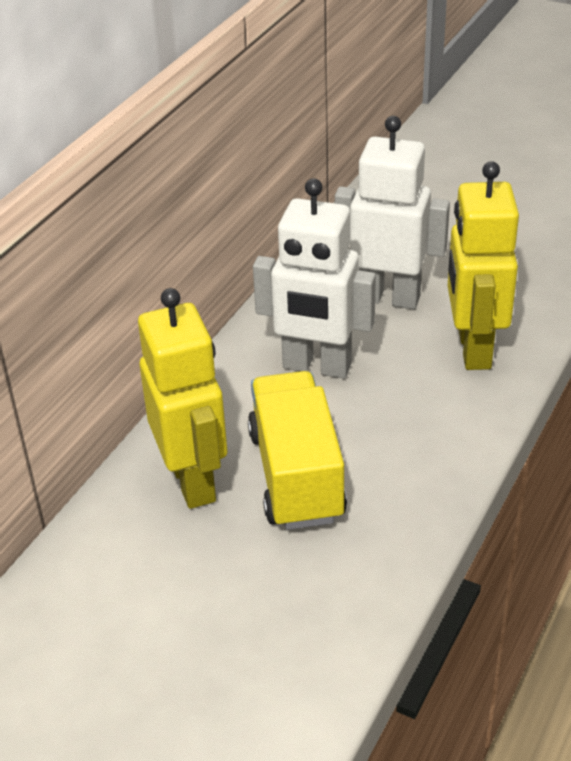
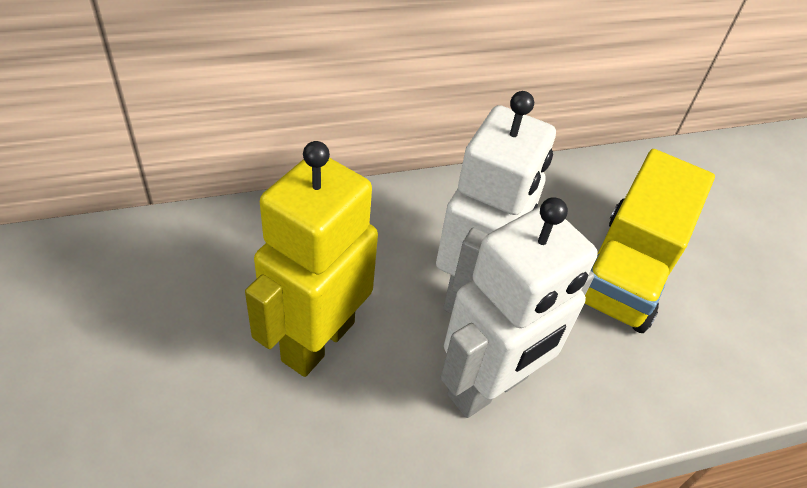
yellow robot: [138,288,227,509] [448,161,519,370] = 2 -> [245,141,378,377] = 1

